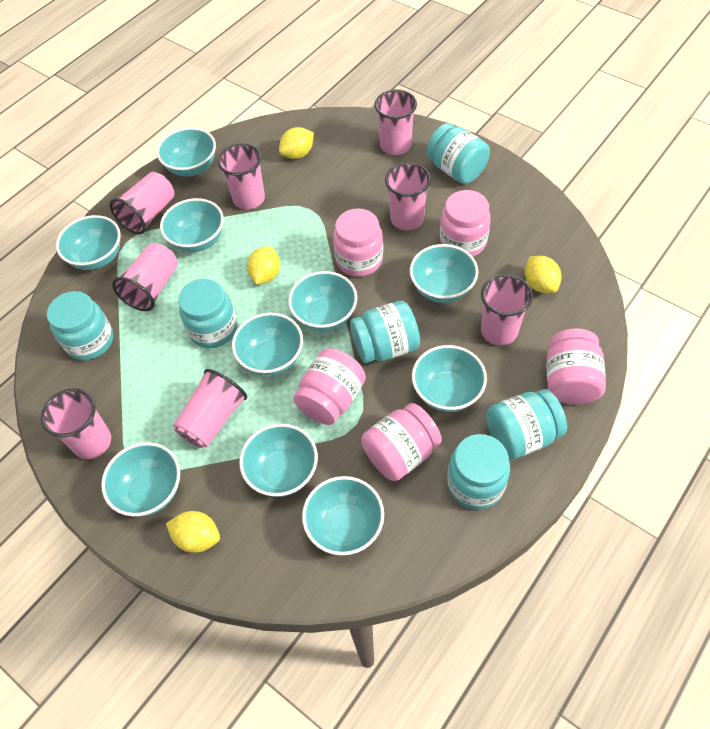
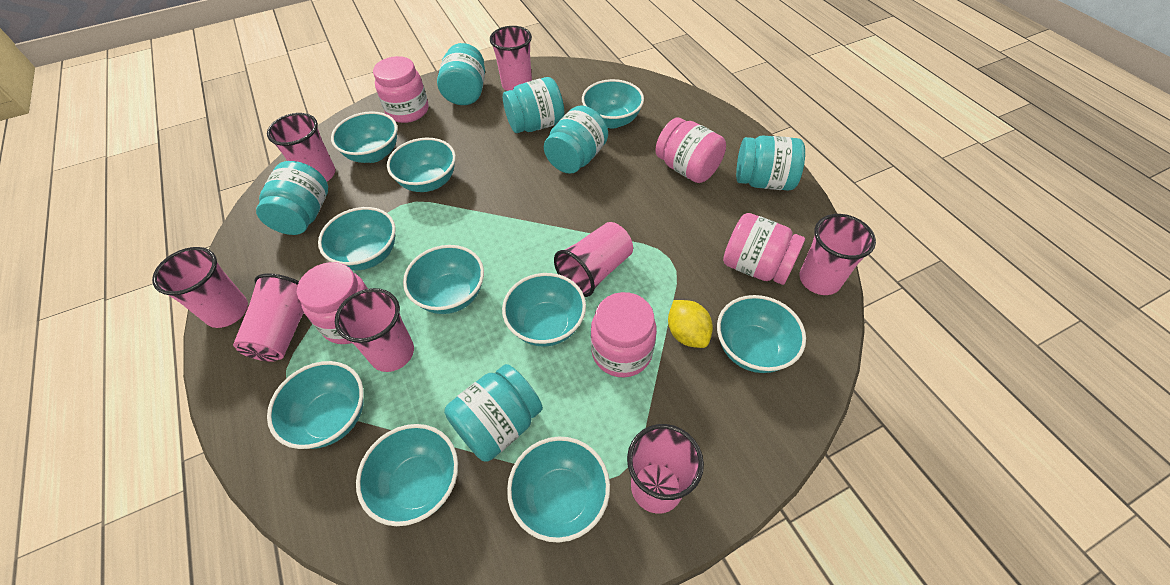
yellow lemon: [166,511,220,553] [247,246,280,285] [279,127,314,159] [525,256,562,293] = 4 -> [668,300,713,348] = 1

